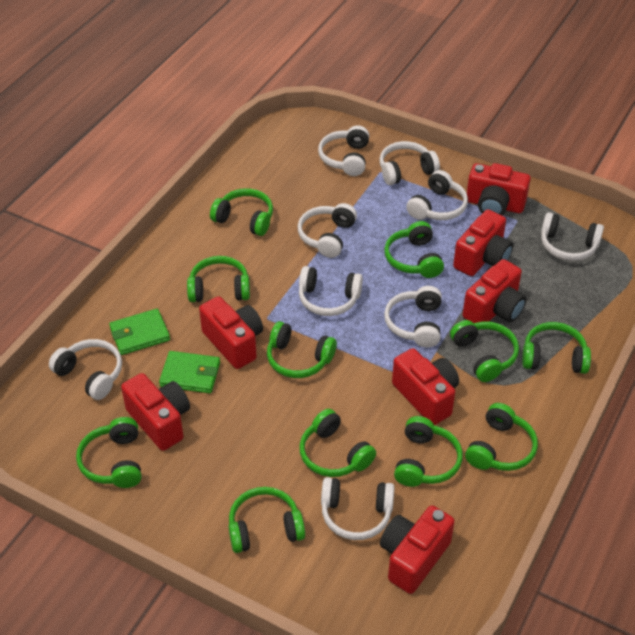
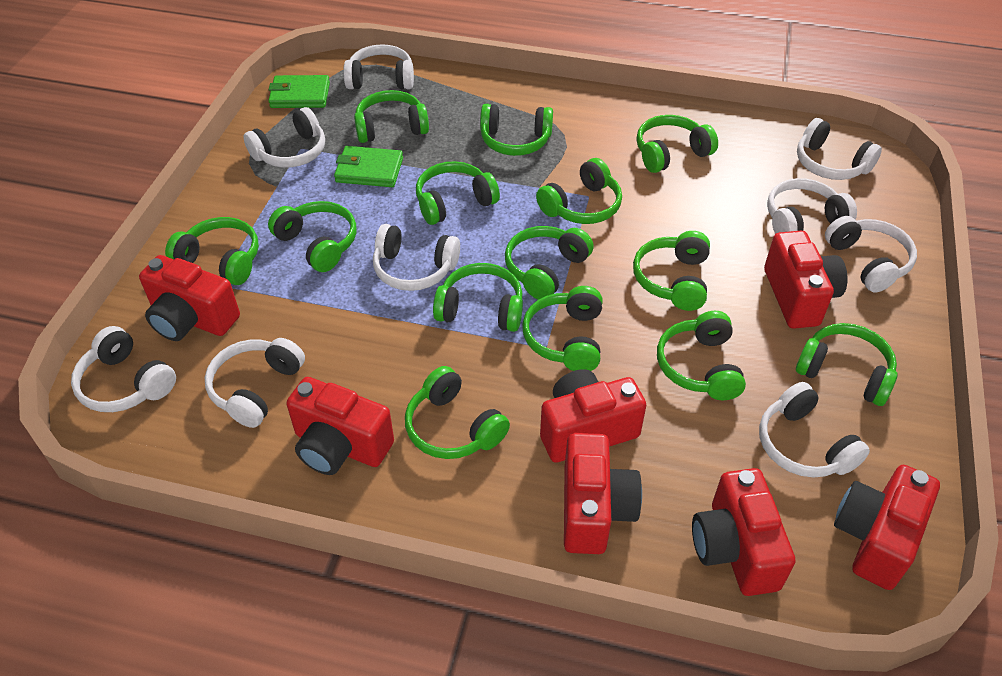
green headphones: [76,417,141,488] [187,256,250,302] [210,188,273,236] [228,487,305,553] [267,321,337,378] [299,409,376,477] [384,221,444,278] [394,416,463,487] [450,320,519,382] [465,403,538,471] [522,322,591,374] = 11 -> [165,217,259,285] [268,201,357,272] [354,90,429,143] [405,366,510,459] [416,161,500,225] [433,263,523,332] [480,104,553,156] [505,226,594,300] [522,286,603,371] [536,158,622,224] [633,231,710,311] [636,115,718,173] [657,311,746,400] [796,323,897,406] = 14

